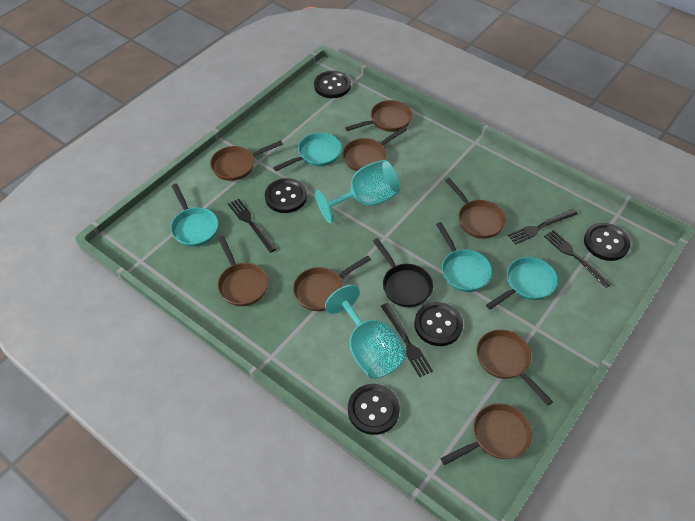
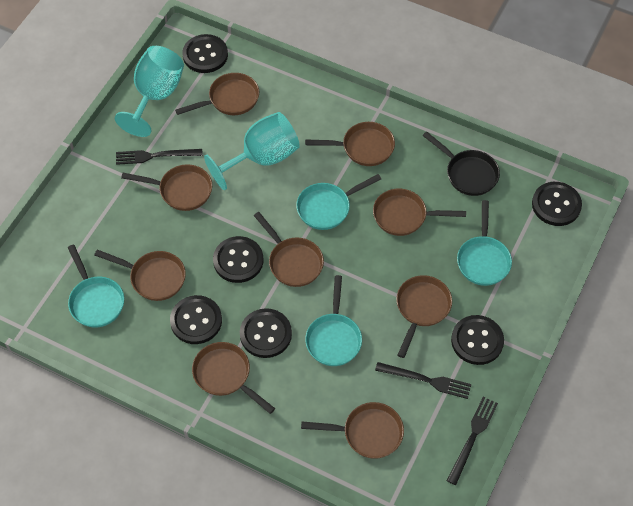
black button: [265,178,307,213] [314,71,351,98] [348,384,400,435] [414,302,463,346] [584,223,631,261] = 5 -> [170,295,222,344] [182,34,228,73] [213,236,263,283] [240,308,292,358] [451,315,504,365] [532,182,582,226] = 6
black fork: [228,199,277,253] [381,303,433,377] [508,209,578,245] [544,230,611,288] = 4 -> [116,149,203,165] [375,362,471,399] [447,397,498,485] = 3
brown pan: [210,140,283,181] [217,236,268,306] [293,255,371,311] [343,127,407,171] [345,100,412,132] [440,403,532,465] [445,178,506,239] [476,330,553,406] = 8 -> [94,250,186,301] [121,164,212,211] [175,73,259,115] [192,342,275,414] [254,212,324,287] [301,402,404,459] [305,122,395,166] [373,189,466,236] [396,275,452,358] = 9

